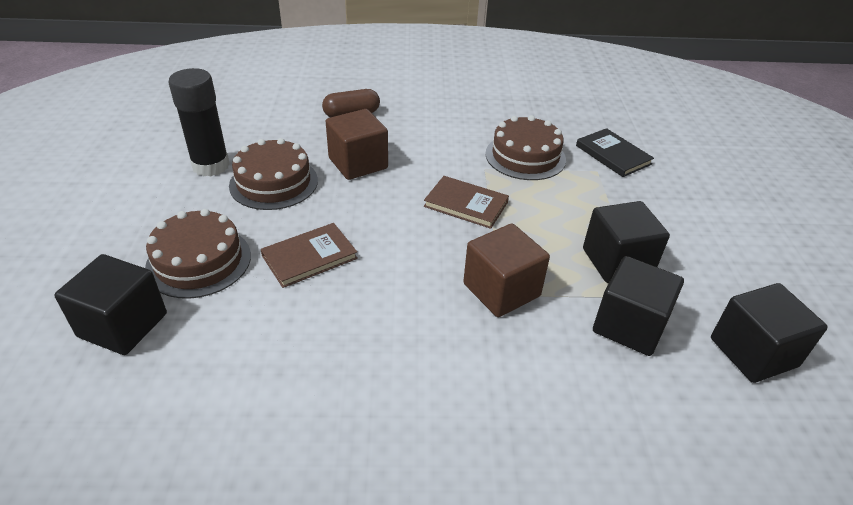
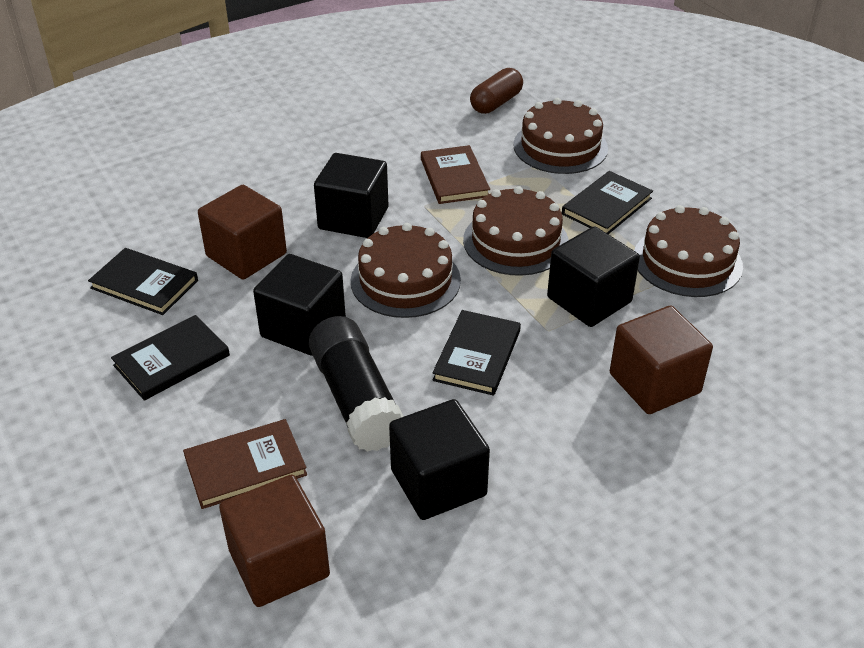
black book: [576,128,654,177] = 1 -> [88,248,198,315] [111,315,230,401] [432,310,521,396] [562,171,653,234] = 4
brown cake: [145,209,251,299] [229,138,318,210] [485,115,566,180] = 3 -> [351,223,461,318] [463,186,569,276] [513,98,608,174] [634,205,743,297] = 4
brown cube: [326,109,388,180] [463,223,550,317] = 2 -> [198,185,287,280] [219,475,330,607] [610,306,713,414] = 3

